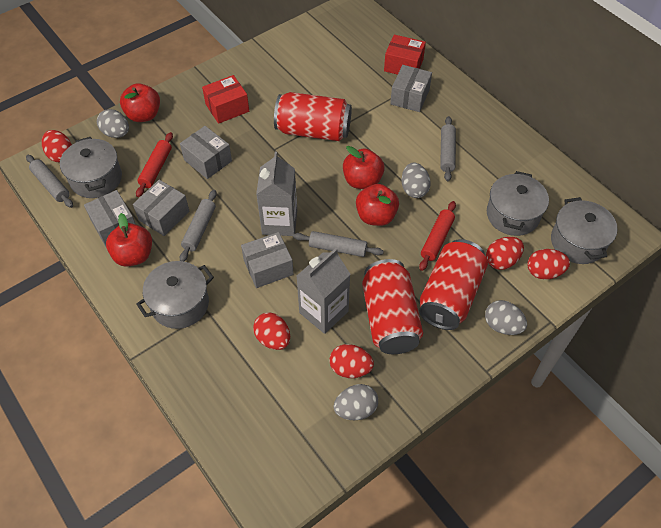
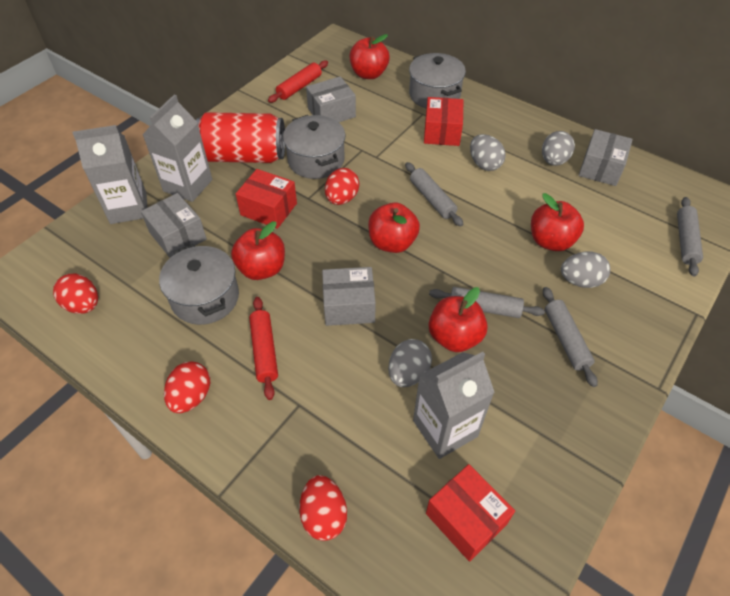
grey box: [84,190,136,247] [133,180,189,236] [180,126,232,179] [241,232,294,288] [390,65,432,112] = 5 -> [141,193,207,258] [306,76,356,122] [322,267,376,326] [579,129,633,186] = 4
grey carton: [256,152,297,236] [297,248,351,334] = 2 -> [73,125,147,224] [143,95,212,202] [413,352,495,459] = 3
grey pot: [60,137,122,198] [136,261,214,329] [487,171,549,236] [551,197,618,264] = 4 -> [159,244,239,325] [283,115,345,179] [409,53,466,109] = 3
red apple: [106,213,152,267] [120,83,160,122] [343,146,385,189] [356,184,399,226] = 4 -> [231,221,285,280] [349,34,390,79] [368,203,420,253] [429,287,488,352] [531,193,584,251] = 5
red box: [202,75,249,124] [384,35,426,75] = 2 -> [236,169,297,229] [424,97,463,146] [426,464,515,561] = 3
red can: [274,92,352,141] [362,259,423,354] [419,239,488,330] = 3 -> [196,112,285,163] = 1
red egg: [42,130,72,162] [253,312,290,350] [329,344,374,378] [486,237,524,270] [528,249,570,280] = 5 -> [53,274,98,314] [164,362,210,413] [299,475,347,541] [325,168,359,205] = 4

